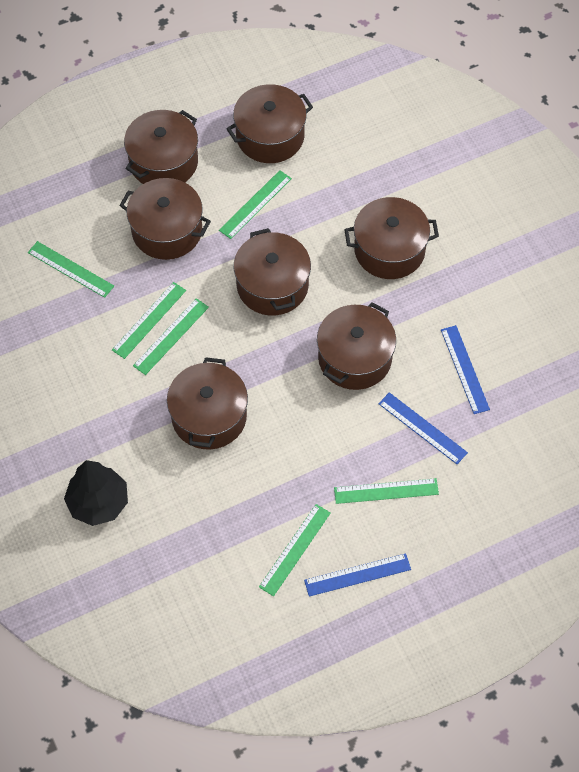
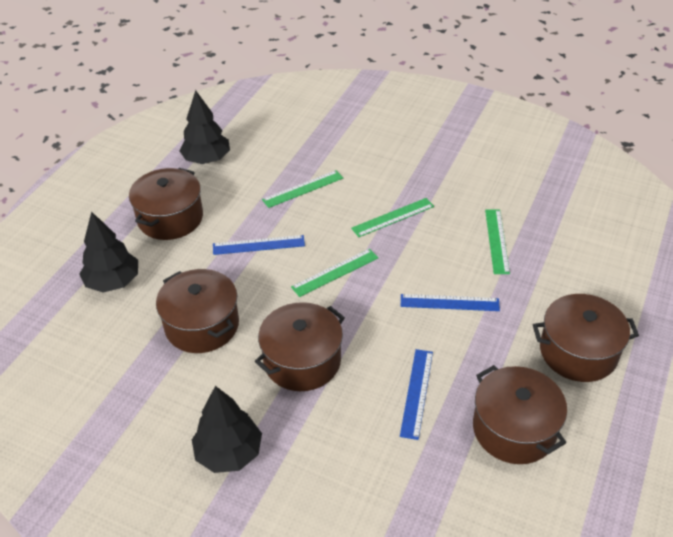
black tree: [64,460,128,526] = 1 -> [80,211,138,293] [179,90,230,164] [192,386,262,473] = 3
brown pot: [119,178,211,260] [124,110,198,184] [167,357,248,449] [226,84,313,163] [234,228,311,316] [317,302,396,390] [344,197,439,279] = 7 -> [129,168,203,240] [156,269,239,353] [255,302,345,391] [473,365,567,464] [533,294,639,382] = 5
green ruler: [28,241,114,298] [112,282,186,359] [133,298,209,375] [219,170,292,239] [259,504,331,596] [334,478,439,504] = 6 -> [262,170,343,208] [291,249,378,297] [351,198,434,237] [485,209,510,274] = 4

